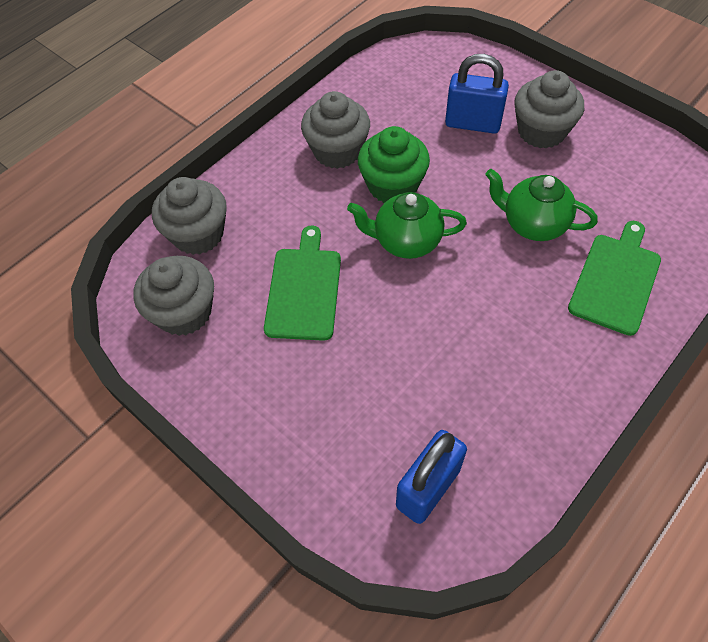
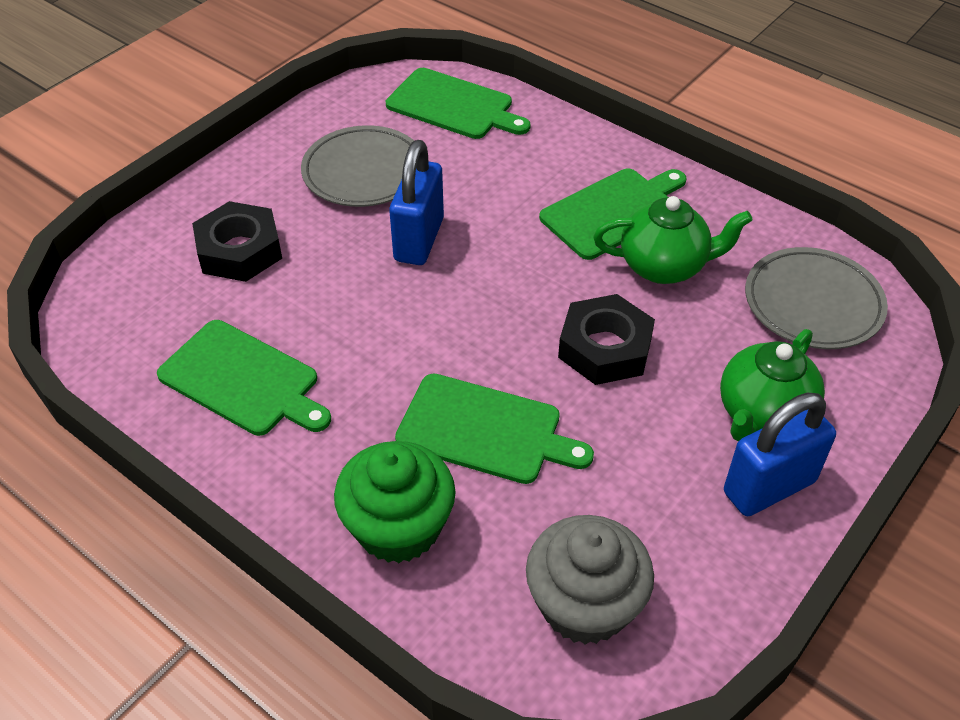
black nut: none = 0 -> [192,201,282,282] [558,294,655,385] = 2
green cutting board: [264,225,341,341] [568,221,661,336] = 2 -> [157,320,331,436] [386,68,531,139] [395,373,594,484] [539,168,687,260] = 4
grey cupcake: [133,256,214,336] [152,177,227,255] [301,91,370,169] [514,70,584,149] = 4 -> [526,515,654,645] = 1
grey plate: none = 0 -> [301,125,414,207] [745,247,888,349] = 2

